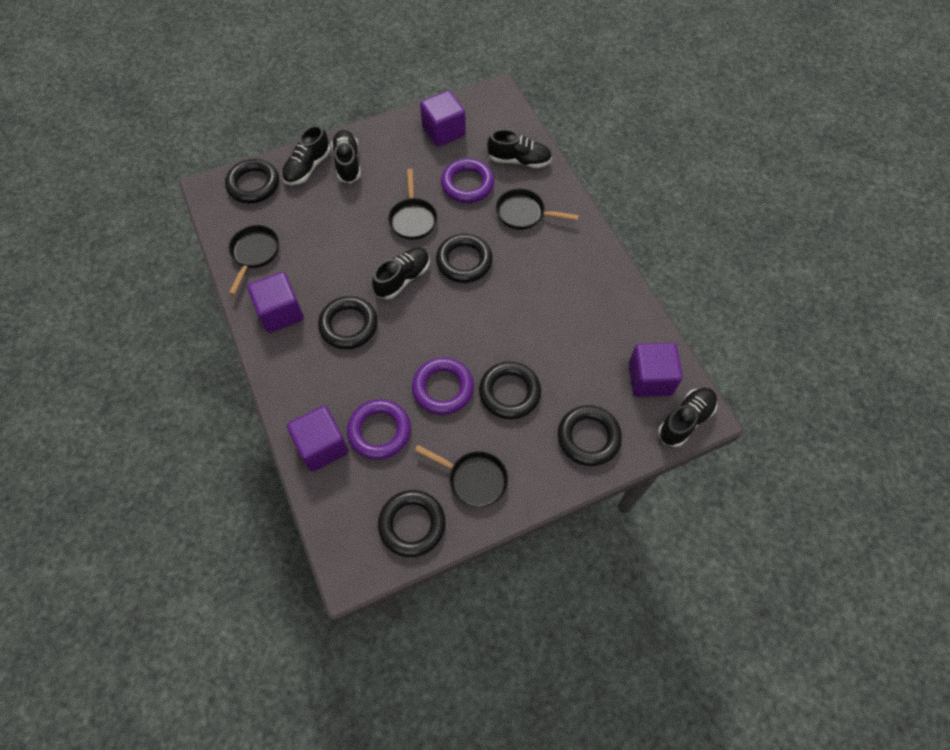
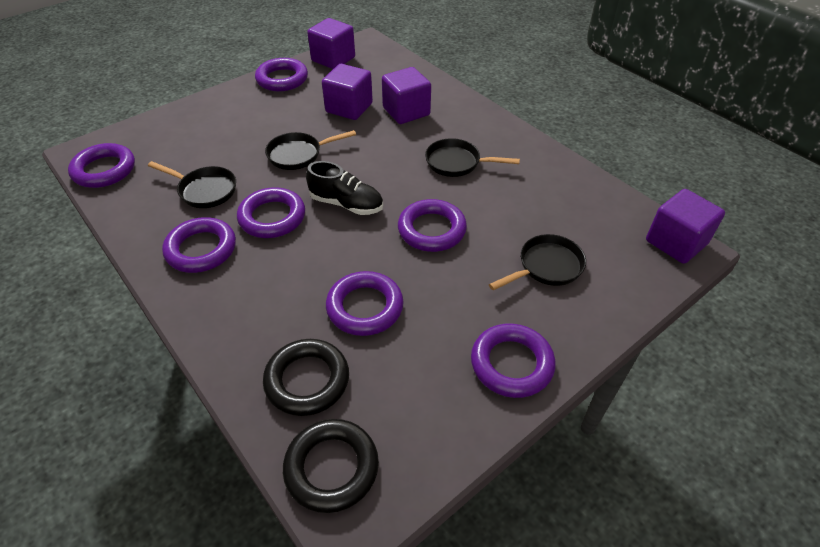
black ring: [225,159,279,203] [318,296,378,349] [378,490,446,557] [436,234,493,283] [479,362,541,419] [558,405,622,466] = 6 -> [263,339,349,416] [283,419,379,513] = 2
black shoe: [282,125,330,185] [331,130,361,184] [372,248,430,299] [487,129,552,168] [658,388,718,447] = 5 -> [306,161,383,215] = 1
purple ring: [347,399,411,460] [412,357,474,415] [441,159,494,203] = 3 -> [68,143,135,188] [162,217,236,273] [237,187,305,238] [255,58,308,91] [326,271,404,336] [398,199,467,252] [471,323,555,398] = 7

